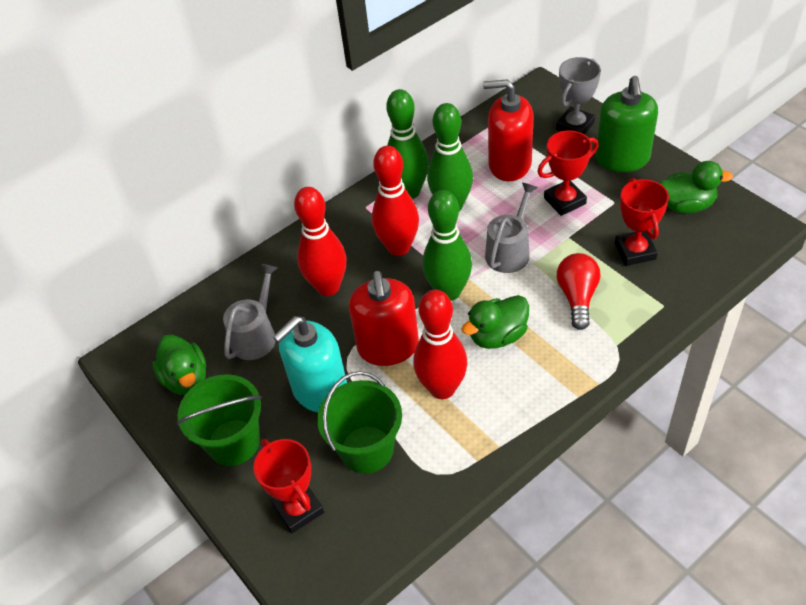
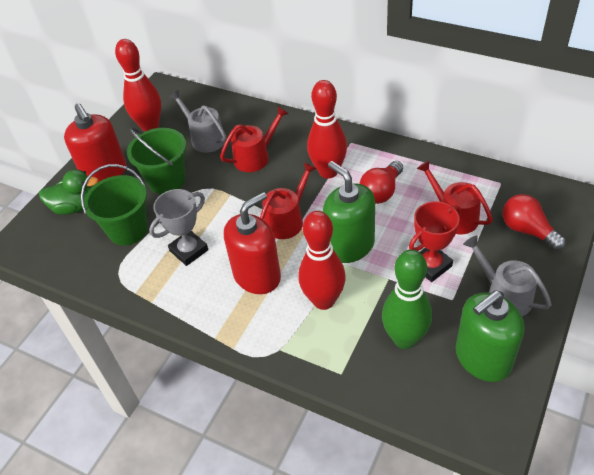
green bowling pin: [386,89,429,199] [422,190,472,301] [427,103,473,211] = 3 -> [382,249,432,349] = 1
green duck: [152,335,206,395] [461,295,529,349] [659,161,733,213] = 3 -> [39,169,98,215] = 1
green soap dispenser: [596,76,658,172] = 1 -> [323,161,375,263] [455,291,524,382] = 2
red light bulb: [557,253,601,330] = 1 -> [359,161,403,204] [503,194,566,250] = 2
red trophy: [253,439,324,533] [537,130,598,216] [615,178,669,266] = 3 -> [409,201,461,282] = 1
red watering can: none = 0 -> [220,106,289,172] [260,162,316,239] [417,160,493,234] = 3
turquoise soap dispenser: [273,316,347,412] = 1 -> none = 0

